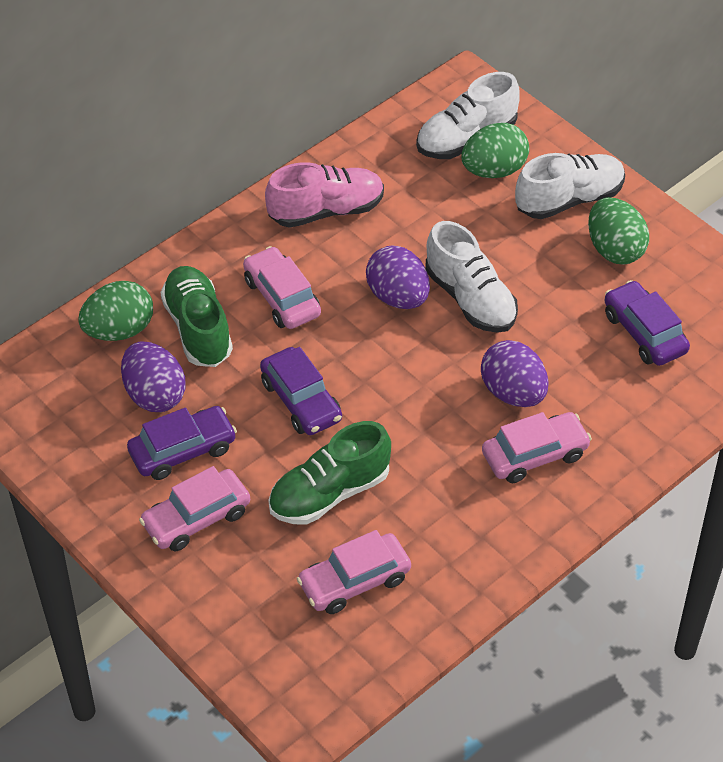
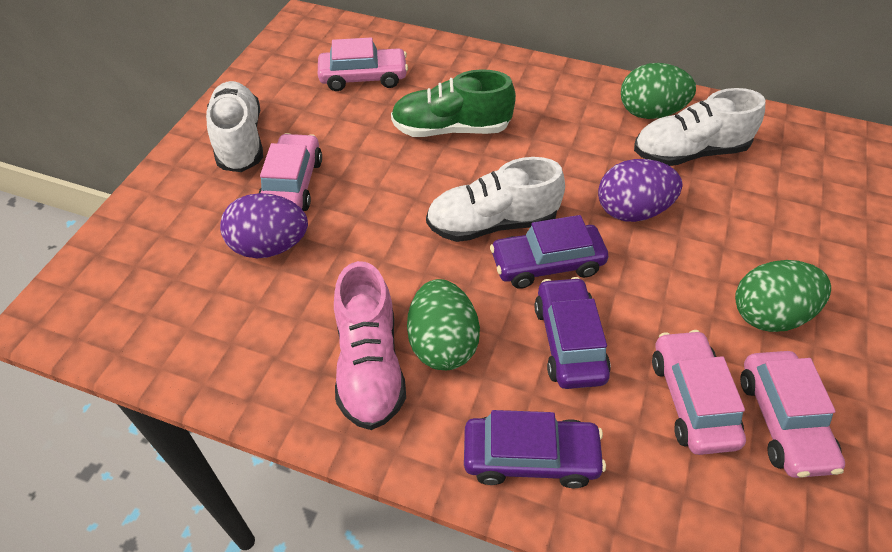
green shoe: [160,266,233,367] [268,421,391,525] = 2 -> [391,69,516,137] = 1
purple egg: [121,341,185,412] [366,245,430,309] [481,340,548,407] = 3 -> [220,193,308,258] [598,159,682,222] = 2

